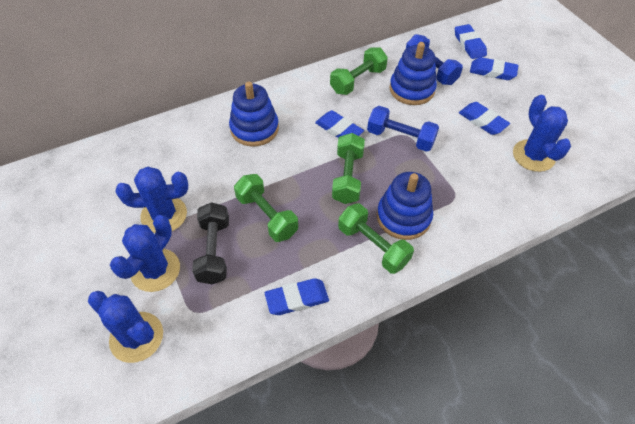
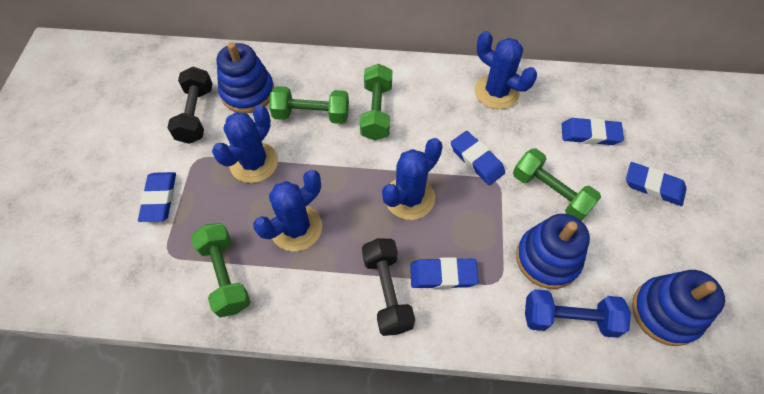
black dumbbell: [192,202,229,284] = 1 -> [167,67,213,144] [362,238,415,336] = 2
blue dumbbell: [367,106,439,152] [406,34,463,85] = 2 -> [525,289,631,338] = 1

